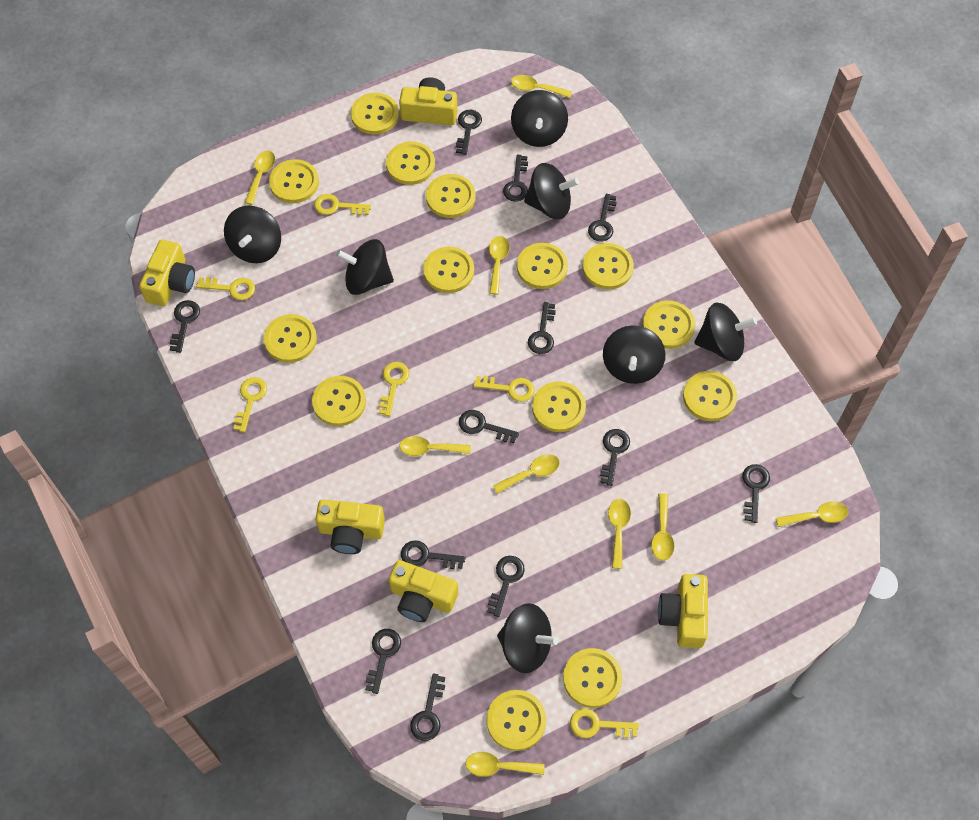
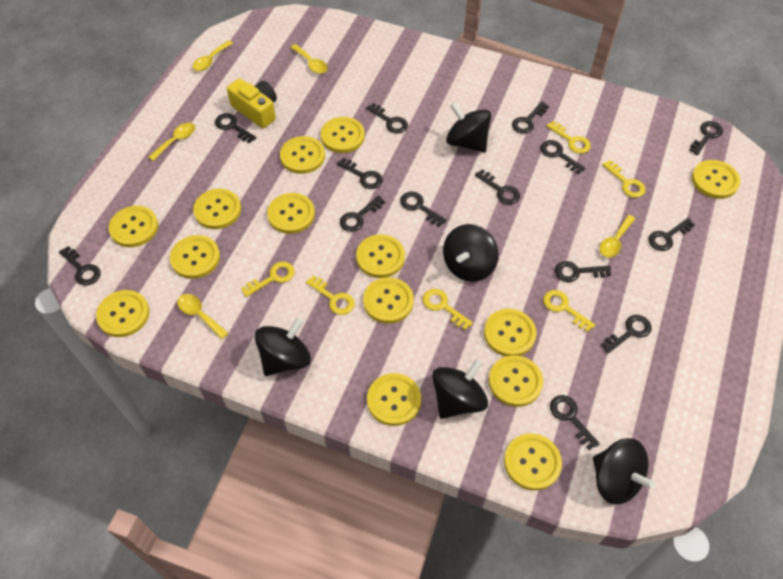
black key: [170,300,200,353] [365,629,401,694] [401,540,465,569] [410,673,445,741] [456,110,482,155] [459,410,519,443] [487,556,525,617] [503,155,528,202] [528,302,556,354] [588,194,617,242] [600,429,630,486] [742,464,770,523] = 12 -> [59,246,101,285] [215,113,256,143] [337,157,383,189] [340,195,385,232] [366,103,408,134] [400,191,447,227] [475,169,520,204] [512,101,549,134] [540,140,586,174] [550,395,600,450] [555,261,611,282] [601,315,652,354] [649,218,695,251] [689,121,723,155] = 14
black spinning top: [224,206,281,263] [336,239,394,295] [497,603,558,673] [511,90,568,147] [524,163,579,219] [603,325,666,384] [694,302,757,361] = 7 -> [255,318,311,376] [432,359,488,419] [443,224,498,282] [446,102,491,152] [593,438,655,504] = 5
yellow camera: [139,240,195,306] [315,499,385,554] [388,560,458,622] [399,77,457,125] [658,574,708,648] = 5 -> [227,78,277,128] = 1
yellow spoon: [244,151,275,205] [399,436,471,456] [466,752,545,777] [489,236,510,295] [493,454,560,494] [511,75,572,98] [608,499,631,569] [651,493,674,561] [776,501,848,527] = 9 -> [148,123,195,161] [177,294,228,339] [193,40,233,71] [290,44,327,74] [600,215,635,257] = 5

